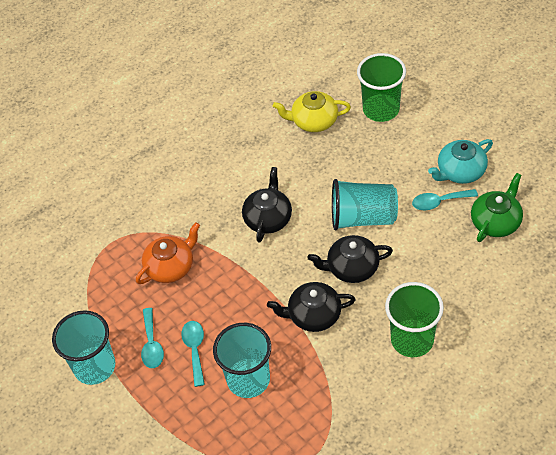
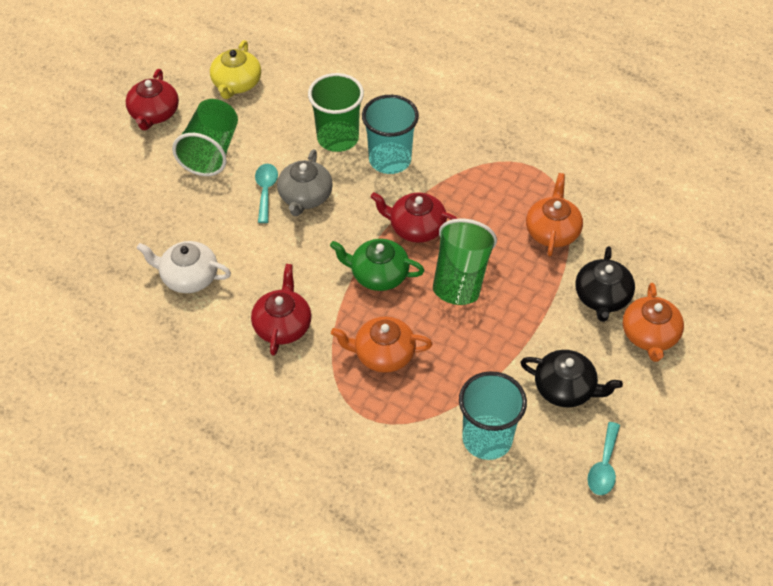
black teapot: [242,167,292,243] [267,282,356,332] [307,235,393,283] = 3 -> [520,350,623,407] [575,246,635,322] = 2
green cup: [357,53,406,122] [385,282,444,357] = 2 -> [172,99,238,176] [308,73,364,152] [433,218,497,305] = 3
grey teapot: none = 0 -> [277,149,333,216] = 1
orange teapot: [136,222,200,284] = 1 -> [331,317,433,373] [526,173,583,256] [623,283,684,362] = 3
red teapot: none = 0 -> [126,69,179,130] [251,264,311,356] [371,192,458,243] = 3
turquoise cup: [52,310,115,385] [213,323,271,398] [332,179,398,230] = 3 -> [362,95,419,174] [459,371,527,460] = 2
turquoise spoon: [141,308,164,368] [181,321,205,387] [412,189,478,210] = 3 -> [255,164,278,223] [588,422,620,495] = 2
turquoise teapot: [428,139,493,184] = 1 -> none = 0
white teapot: none = 0 -> [137,241,231,293] = 1

